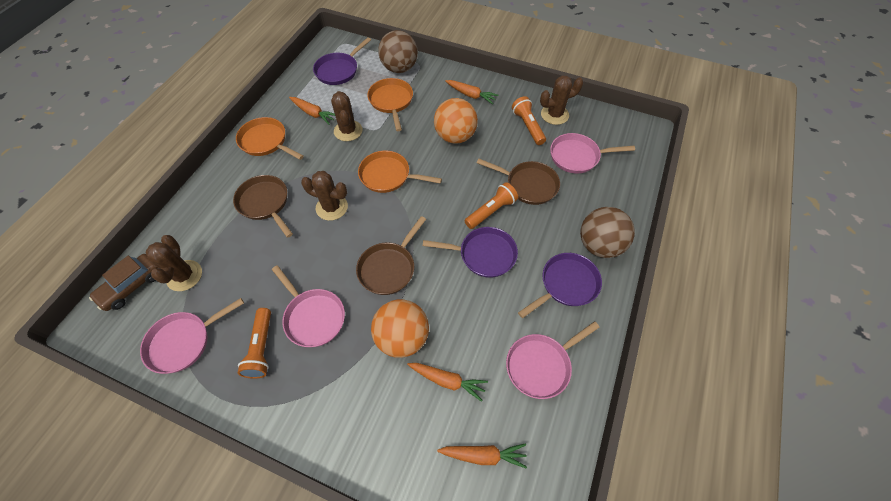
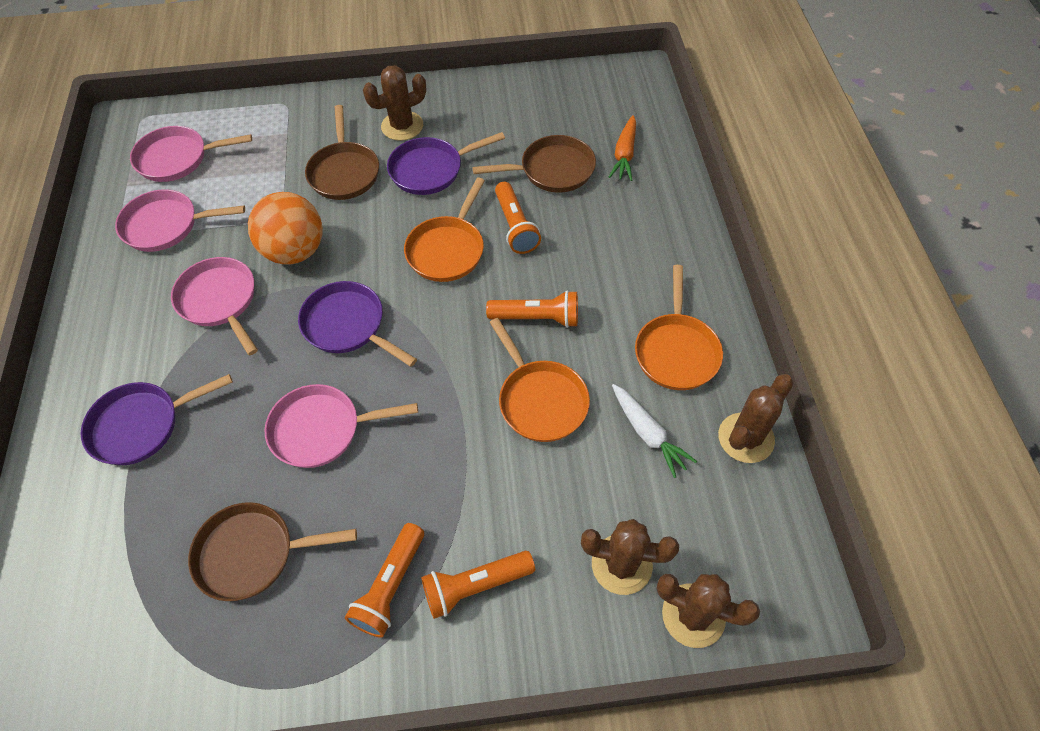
brown ball: [378,30,418,73] [580,207,635,258] = 2 -> none = 0
brown car: [89,254,157,311] = 1 -> none = 0
orange ball: [371,299,429,358] [434,98,478,144] = 2 -> [248,192,323,264] = 1
orange carrot: [289,97,335,125] [407,363,488,402] [437,443,527,469] [445,80,499,104] = 4 -> [609,115,636,181] = 1
orange flashlight: [238,308,271,379] [465,182,518,229] [512,96,546,145] = 3 -> [345,523,424,638] [421,551,535,619] [486,290,578,328] [495,182,541,254] = 4
white carrot: none = 0 -> [612,384,697,478] = 1

